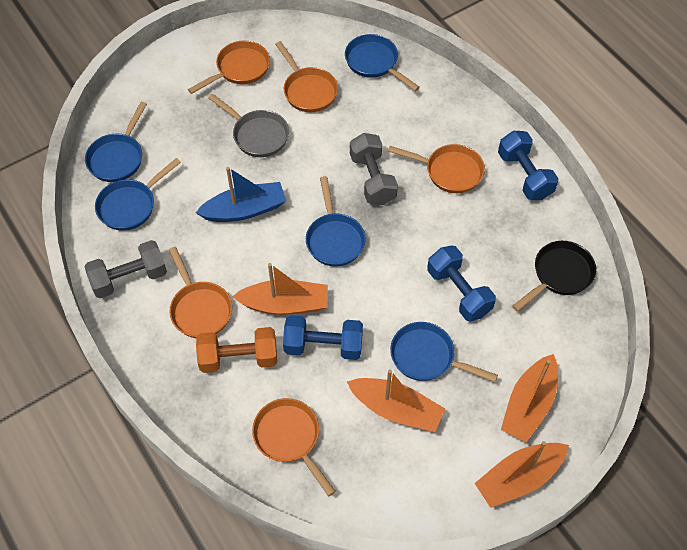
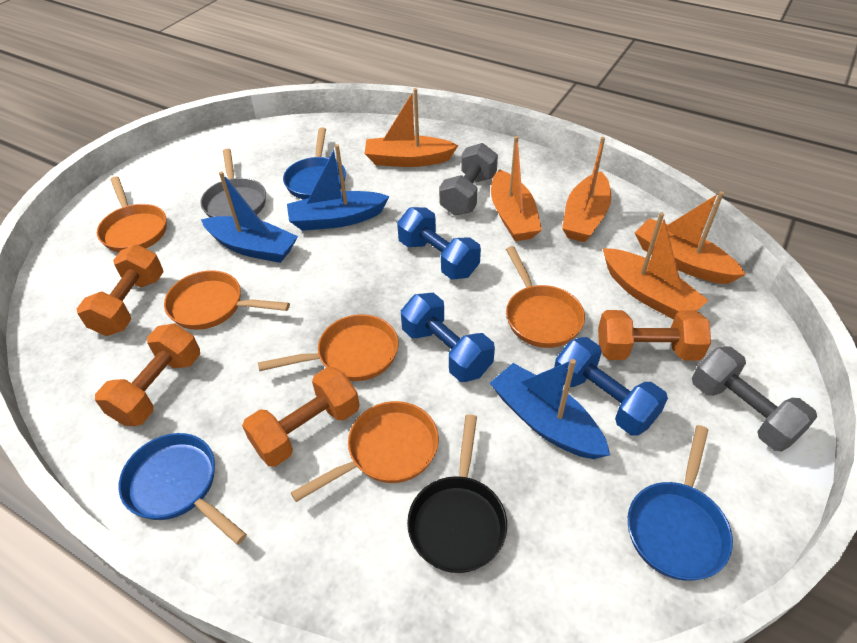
blue boat: [196,167,286,222] = 1 -> [201,171,298,263] [287,144,390,231] [490,359,610,459] = 3
blue pan: [85,102,147,182] [95,158,181,231] [306,176,366,267] [345,34,420,91] [390,322,498,382] = 5 -> [119,433,247,544] [283,128,346,199] [628,425,733,581] = 3
orange boat: [232,263,328,315] [347,369,445,432] [475,441,569,508] [501,354,558,442] = 4 -> [365,88,458,167] [491,136,542,241] [562,137,611,242] [603,213,709,319] [635,191,746,284] = 5
orange dumbbell: [196,327,277,373] = 1 -> [77,245,163,336] [95,323,200,426] [242,367,359,467] [598,310,711,361] = 4

